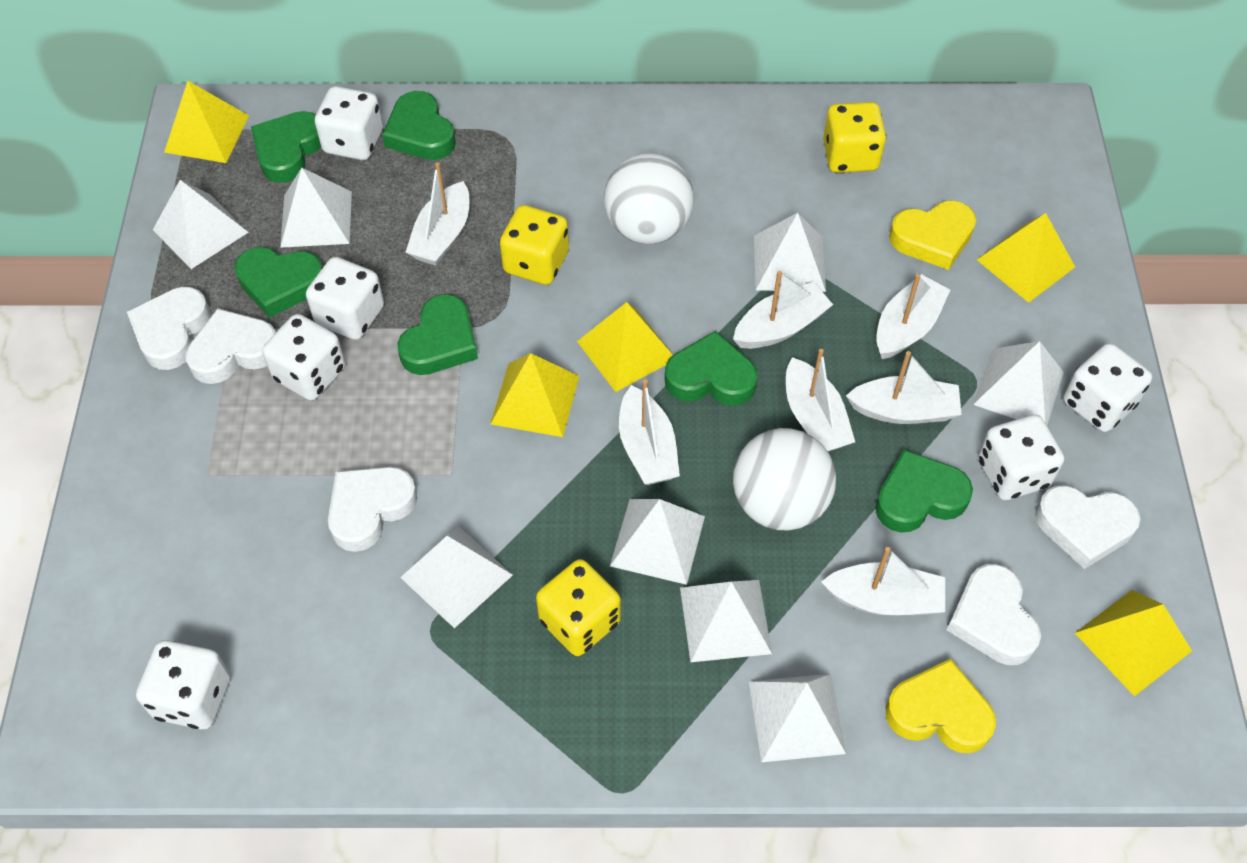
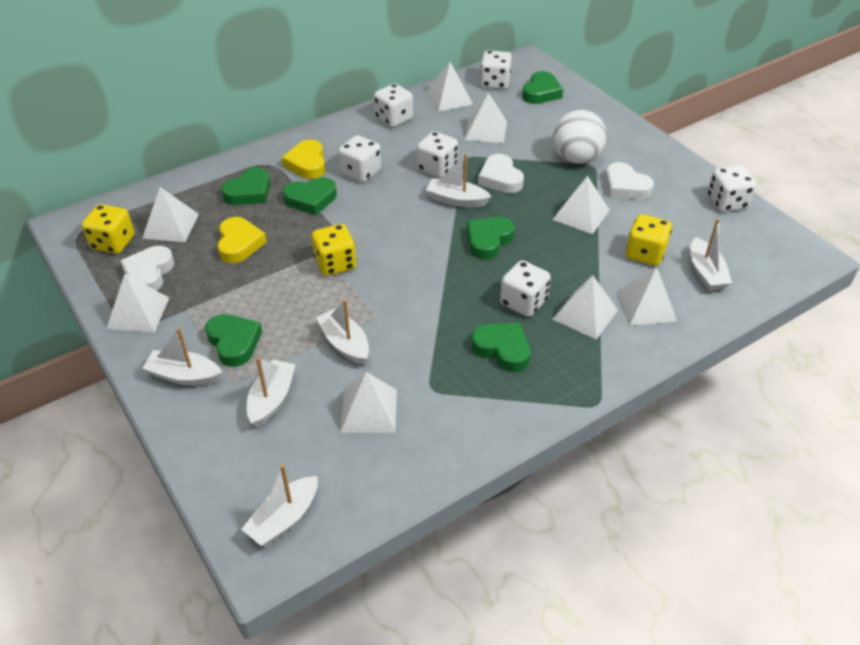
white ball: [604,153,694,244] [733,428,836,531] = 2 -> [553,110,607,164] = 1
white boat: [405,162,469,266] [619,379,680,485] [733,271,833,349] [786,349,855,451] [821,547,945,615] [846,351,962,424] [876,274,950,359] = 7 -> [142,328,222,386] [241,464,318,546] [247,357,296,427] [316,300,369,365] [426,153,491,207] [690,218,732,291] = 6
white heart: [127,287,211,370] [185,308,276,384] [328,467,417,552] [947,564,1041,665] [1035,485,1141,569] = 5 -> [120,246,174,291] [478,154,524,193] [605,162,654,200] = 3
yellow pyramid: [164,81,249,163] [490,353,579,437] [577,302,673,392] [977,213,1075,303] [1075,590,1192,696] = 5 -> none = 0

